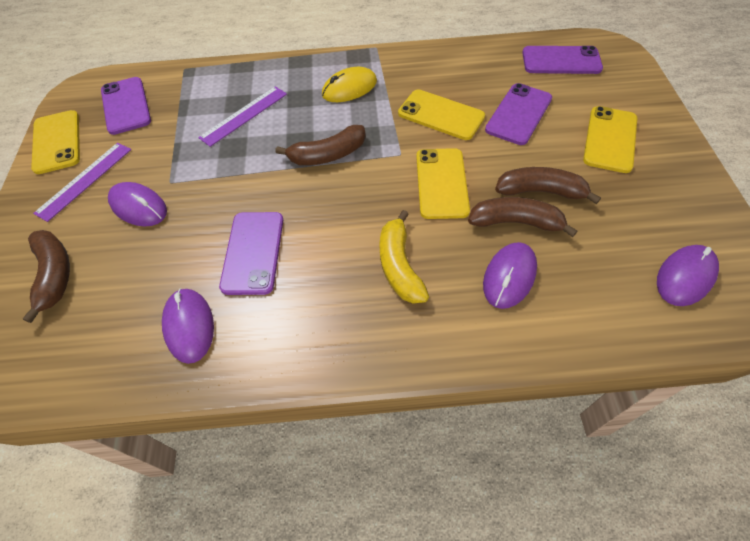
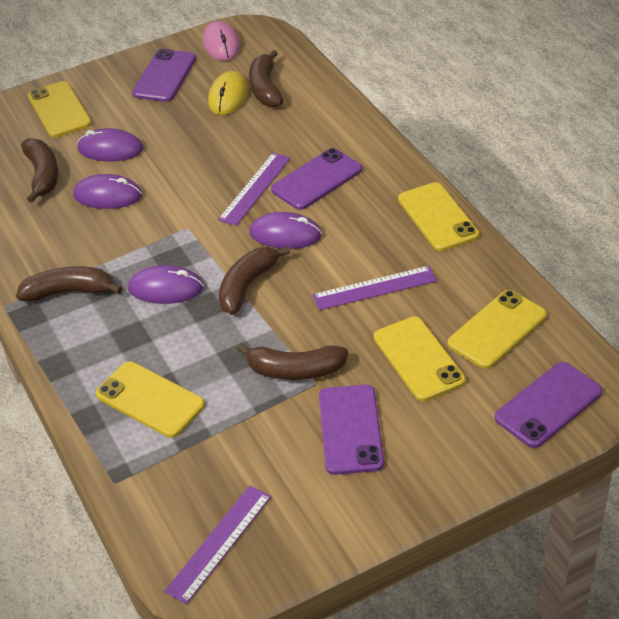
brown banana: [22,230,70,323] [276,125,366,165] [468,197,578,237] [495,167,601,204] = 4 -> [16,266,122,302] [21,138,58,203] [219,246,290,315] [237,343,348,380] [249,50,283,107] = 5
pink mouse: none = 0 -> [203,21,240,61] = 1
purple ruler: [33,143,131,222] [198,86,287,147] = 2 -> [164,485,271,604] [218,153,291,226] [313,266,437,310] = 3
yellow banana: [379,210,429,304] = 1 -> none = 0
yellow phone: [31,110,80,174] [398,89,485,140] [416,148,470,219] [583,106,637,173] = 4 -> [28,81,92,138] [96,361,205,438] [374,317,466,401] [398,182,479,251] [448,290,547,369] = 5

